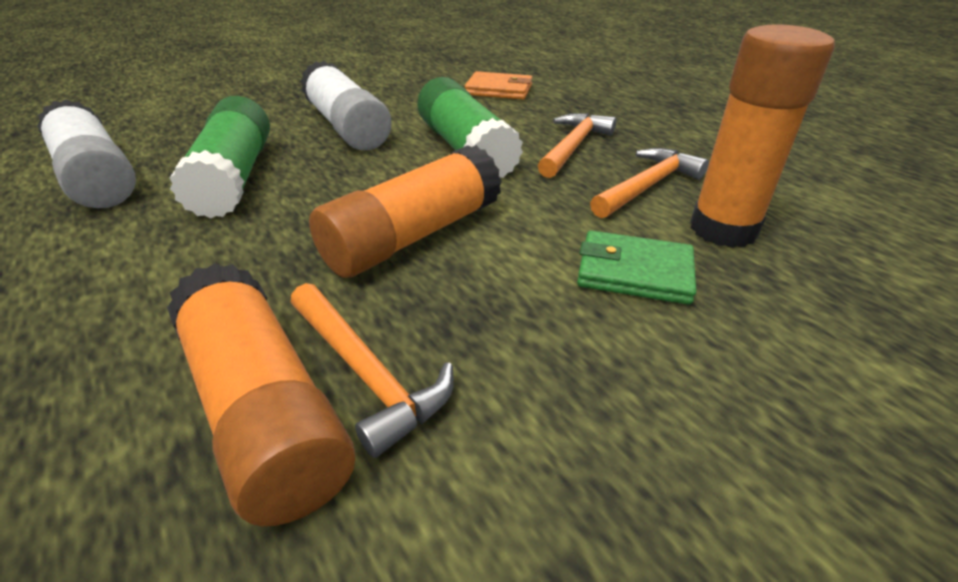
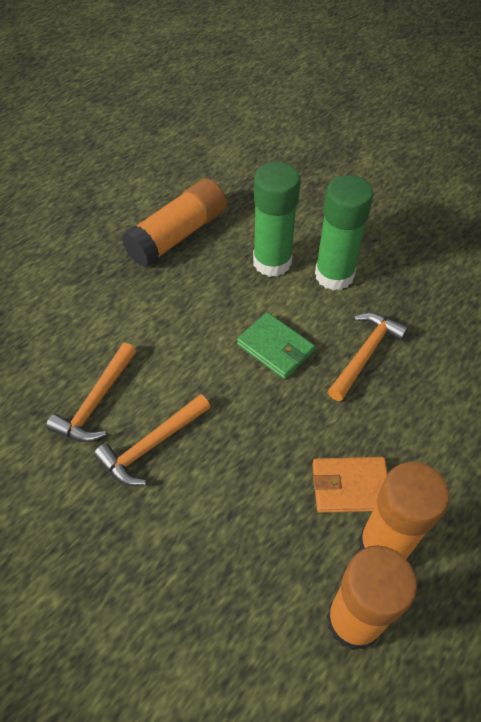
white glue stick: [37,99,136,208] [300,61,391,150] = 2 -> none = 0

